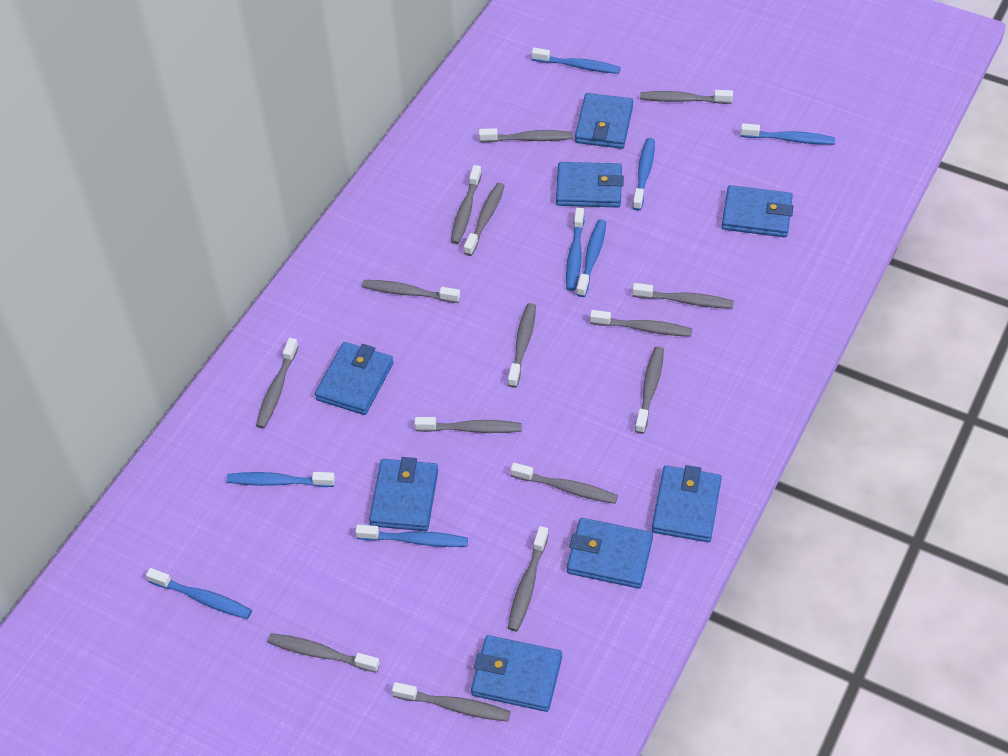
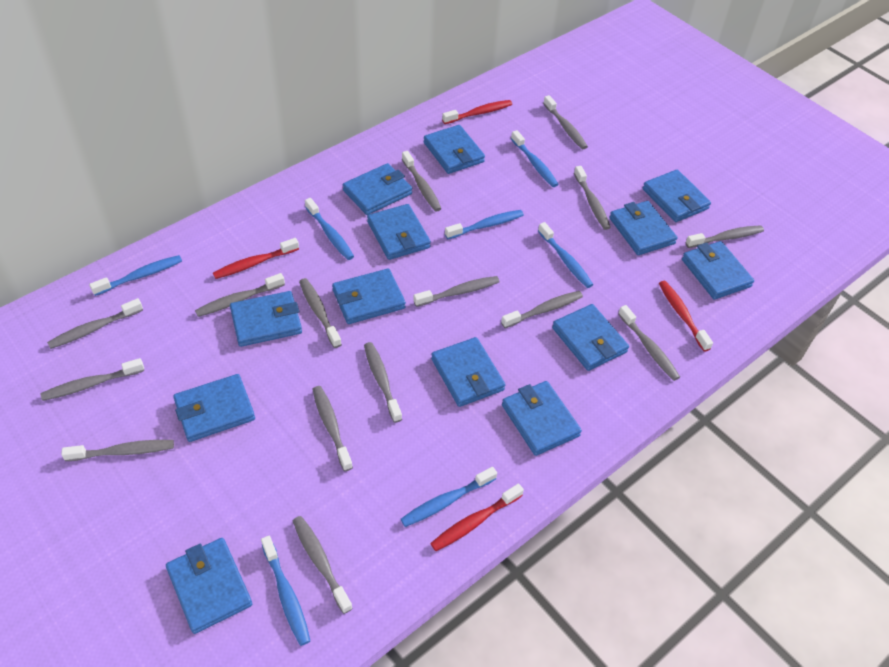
blue toothbrush: [146,568,252,619] [226,472,335,487] [355,525,468,547] [532,48,621,74] [566,208,584,291] [576,220,606,297] [633,138,655,211] [740,123,835,145] = 8 -> [89,255,182,296] [261,536,310,646] [305,198,354,260] [401,467,497,527] [445,210,524,239] [511,130,559,187] [538,222,593,288] = 7
blue wallet: [315,342,393,415] [369,457,438,531] [471,635,562,712] [556,162,624,208] [567,518,653,589] [575,93,633,149] [652,465,722,542] [722,185,793,237] = 8 -> [166,538,252,634] [173,374,255,442] [230,291,302,347] [332,268,406,324] [343,163,412,215] [367,204,431,260] [424,125,485,174] [431,337,505,407] [502,381,582,456] [552,304,629,371] [609,201,677,255] [643,170,711,222] [682,241,754,299] = 13
red toothbrush: none = 0 -> [213,238,299,279] [430,483,524,551] [442,100,512,124] [659,281,713,352] = 4

